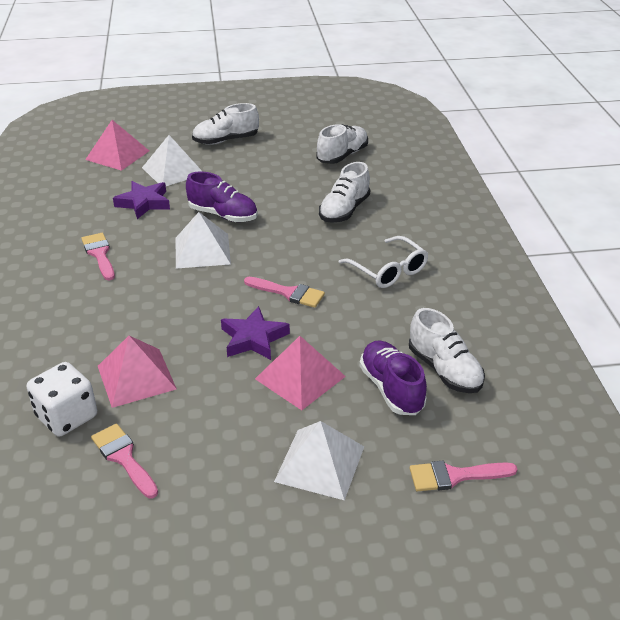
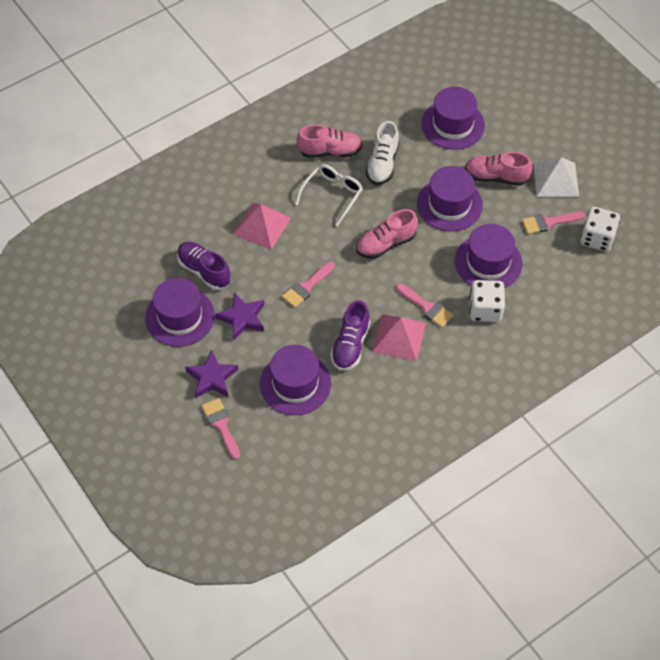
pink pyramid: [85,120,149,171] [98,336,177,408] [255,336,346,410] = 3 -> [233,203,291,250] [372,314,426,361] = 2
pink shoe: none = 0 -> [297,125,362,158] [356,209,418,259] [465,152,533,186] = 3
purple hat: none = 0 -> [145,278,215,347] [260,345,331,415] [417,166,483,231] [421,87,485,150] [455,224,522,288] = 5
white dice: [27,362,97,437] = 1 -> [469,280,505,322] [580,207,620,252] = 2
white pyramid: [142,135,203,186] [176,212,231,269] [274,421,364,501] = 3 -> [533,157,579,197] = 1
white shoe: [192,103,259,145] [317,124,368,164] [319,162,370,223] [409,308,485,393] = 4 -> [365,121,399,185] = 1

